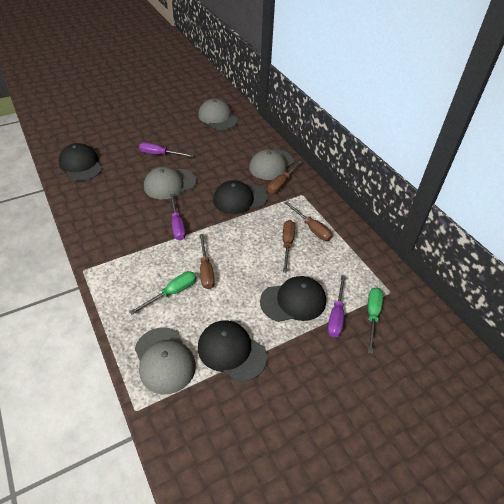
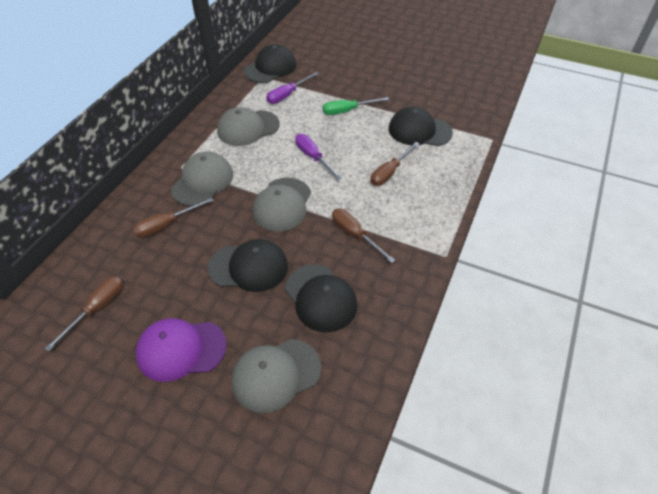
green screwdriver: [130,271,196,315] [368,287,383,354] = 2 -> [323,97,389,115] = 1
purple cap: none = 0 -> [136,318,227,382] = 1
purple screwdriver: [139,142,193,157] [170,194,186,241] [327,275,346,337] = 3 -> [266,72,319,104] [295,134,342,180] = 2

